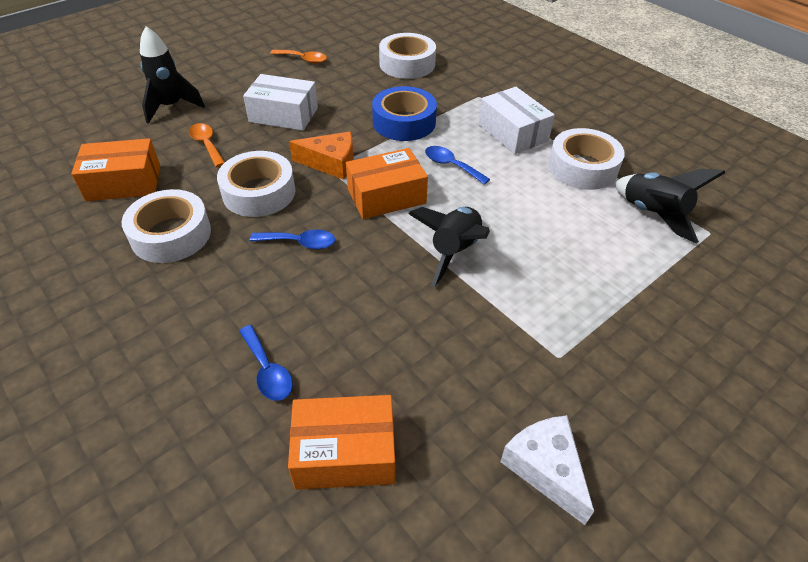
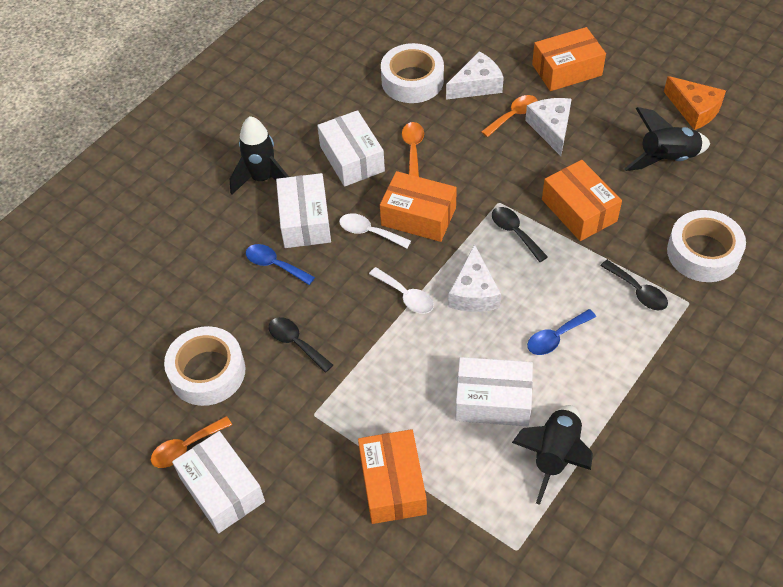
black spoon: none = 0 -> [269,317,333,373] [492,207,548,262] [600,260,668,310] = 3
blue spoon: [239,325,293,401] [250,230,335,249] [425,146,490,185] = 3 -> [246,244,315,285] [527,309,596,355] = 2
blue tape: [372,86,437,141] = 1 -> none = 0
orange box: [71,138,160,201] [288,395,395,490] [346,148,428,219] = 3 -> [358,429,427,524] [380,171,457,242] [532,27,606,91] [542,160,622,241] = 4
orange spoon: [189,123,225,167] [270,49,327,64] = 2 -> [151,416,232,468] [402,122,424,177] [481,95,538,137] = 3
white box: [243,74,318,131] [479,87,555,154] = 2 -> [172,431,265,533] [276,173,331,248] [317,110,385,187] [455,357,533,426] = 4
white cheese: [500,415,594,525] = 1 -> [446,51,504,100] [448,244,501,312] [525,98,571,156] = 3
white spoon: none = 0 -> [339,213,411,248] [369,267,434,314] = 2
white tape: [122,189,211,263] [217,151,296,217] [379,33,436,79] [548,128,625,190] = 4 -> [164,326,245,406] [381,43,444,103] [667,210,746,282] = 3

